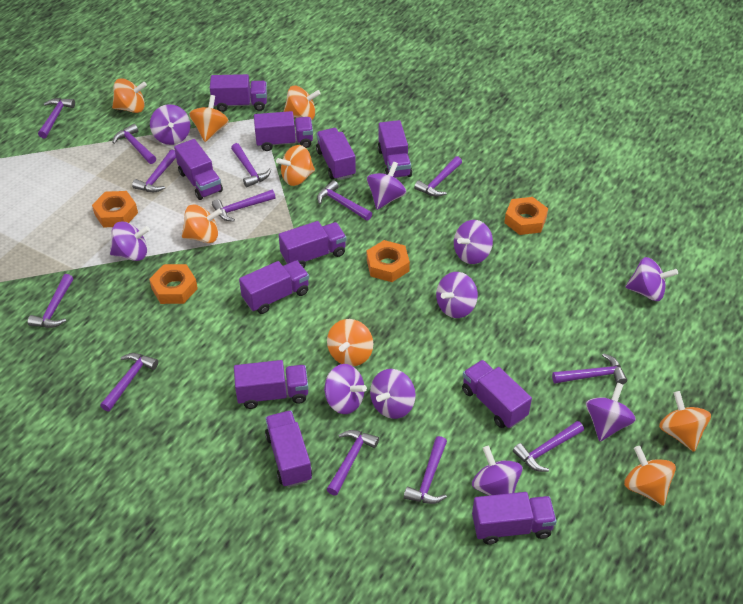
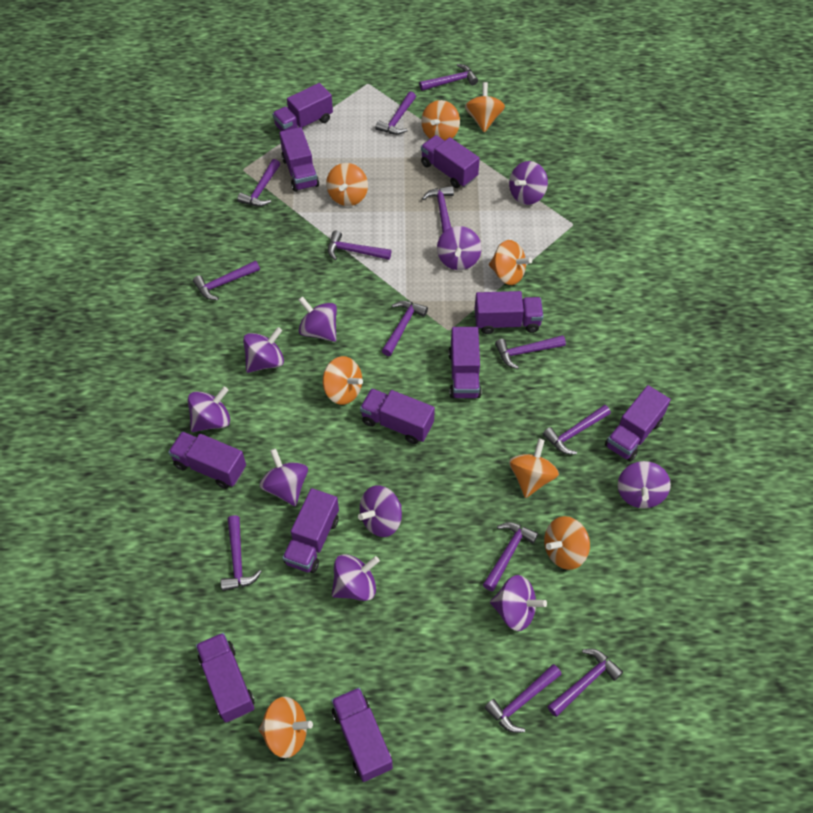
orange nut: [92,191,138,228] [149,264,198,304] [367,240,410,282] [504,197,548,235] = 4 -> none = 0

